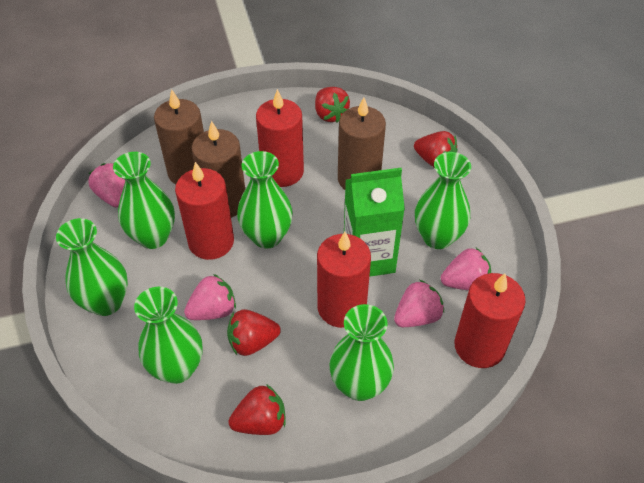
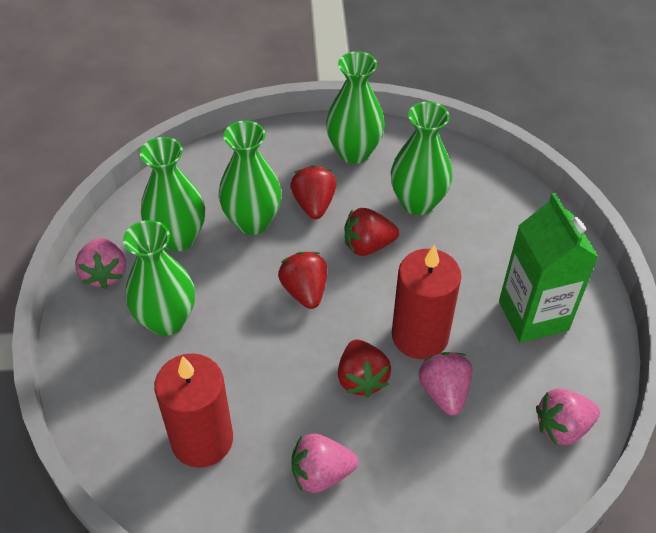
brown candle: [154,89,204,184] [192,121,245,218] [338,97,386,190] = 3 -> none = 0
green vase: [56,218,128,316] [113,152,175,249] [134,287,203,384] [237,151,293,249] [329,304,394,401] [415,152,471,249] = 6 -> [123,220,195,336] [140,137,205,252] [219,121,281,235] [326,51,385,164] [391,102,452,215] = 5
red candle: [175,162,234,260] [256,89,304,187] [317,232,371,328] [454,273,526,368] = 4 -> [154,353,233,468] [392,244,462,359] = 2

